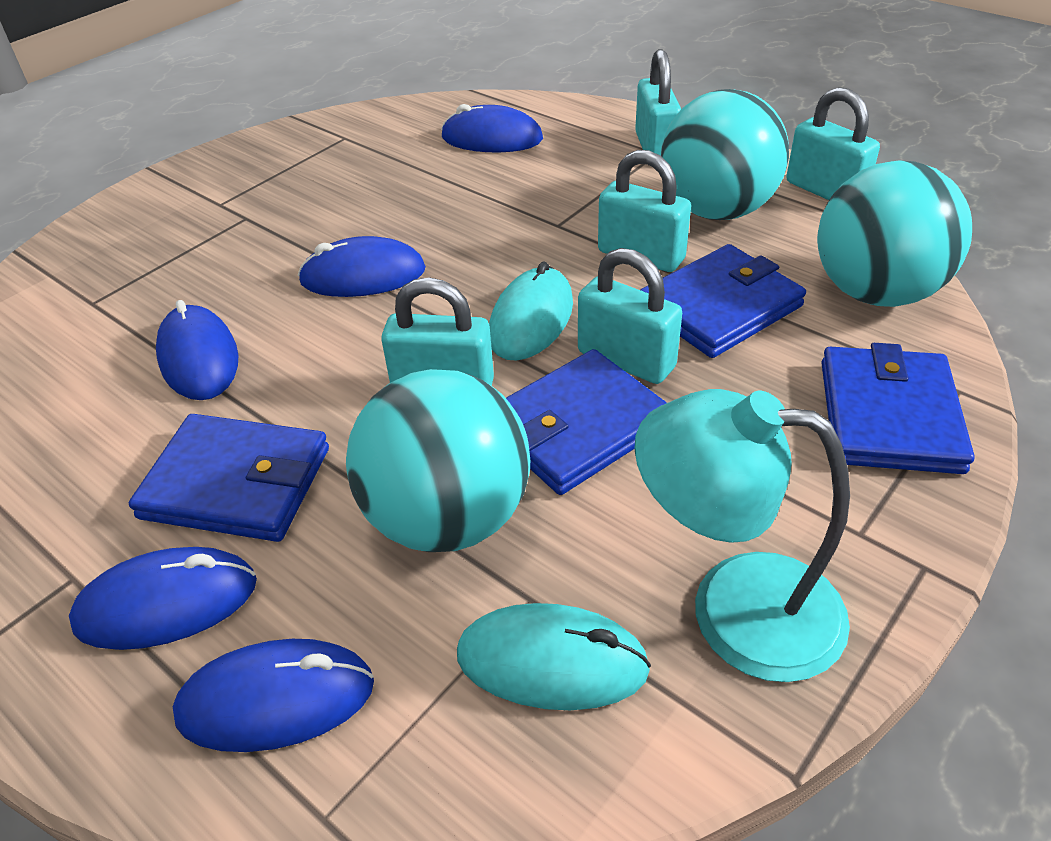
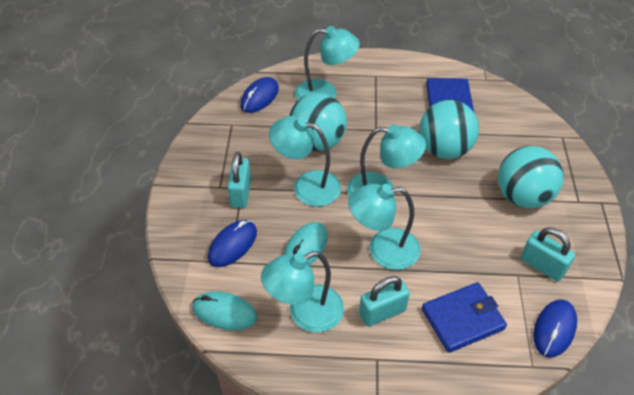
blue mouse: [69,547,257,650] [156,300,238,400] [173,639,374,752] [298,236,426,297] [441,104,543,152] = 5 -> [208,220,257,267] [241,77,279,113] [533,299,577,358] = 3
blue wallet: [129,414,329,542] [506,349,667,495] [640,244,806,358] [821,343,975,474] = 4 -> [422,282,507,353] [426,78,474,112] = 2
turquoise lamp: [634,389,850,682] = 1 -> [261,251,344,333] [269,116,341,207] [295,26,360,100] [347,124,426,196] [348,184,420,270] = 5
turquoise padlock: [381,278,494,386] [578,248,682,384] [598,150,691,272] [635,49,681,156] [786,87,880,200] = 5 -> [227,152,251,208] [359,276,410,327] [521,227,575,282] = 3

